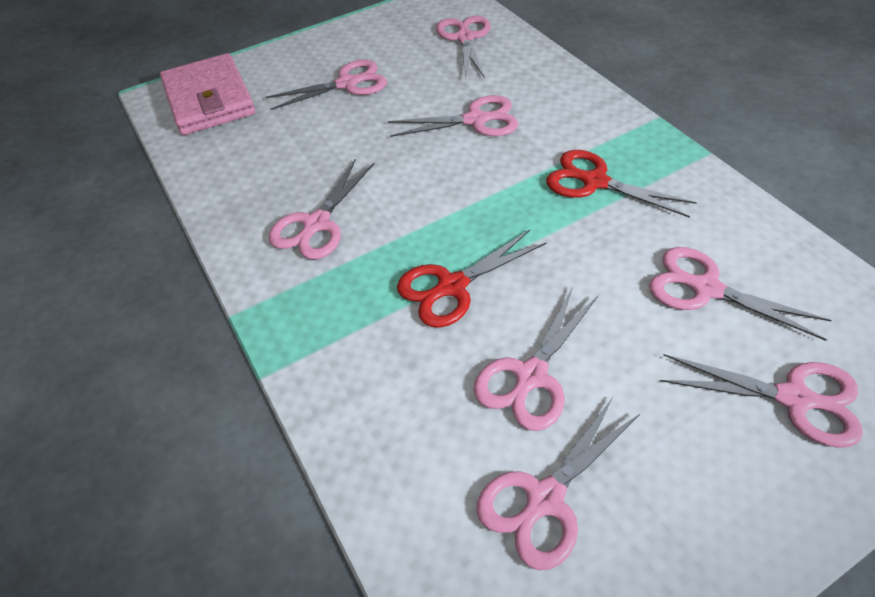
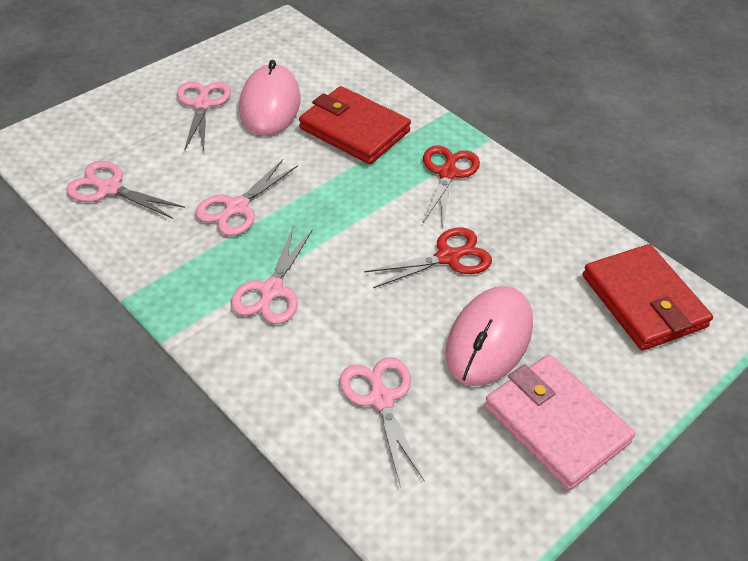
pink mouse: none = 0 -> [239,60,301,136] [446,286,533,386] = 2
pink scissors: [266,60,387,110] [269,158,375,259] [388,95,518,137] [436,16,491,79] [473,287,598,431] [477,397,640,570] [649,247,832,341] [660,354,863,448] = 8 -> [66,161,185,219] [177,81,231,152] [196,159,298,236] [231,228,313,324] [340,357,425,484] = 5
red wallet: none = 0 -> [299,86,411,164] [583,244,713,351] = 2

